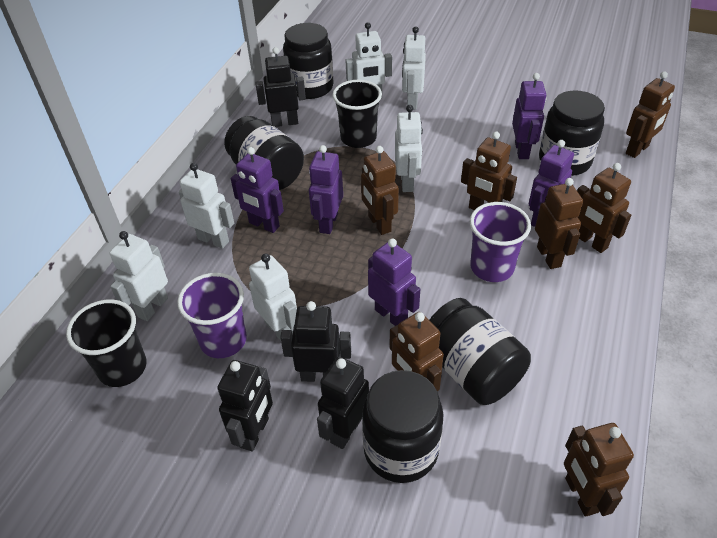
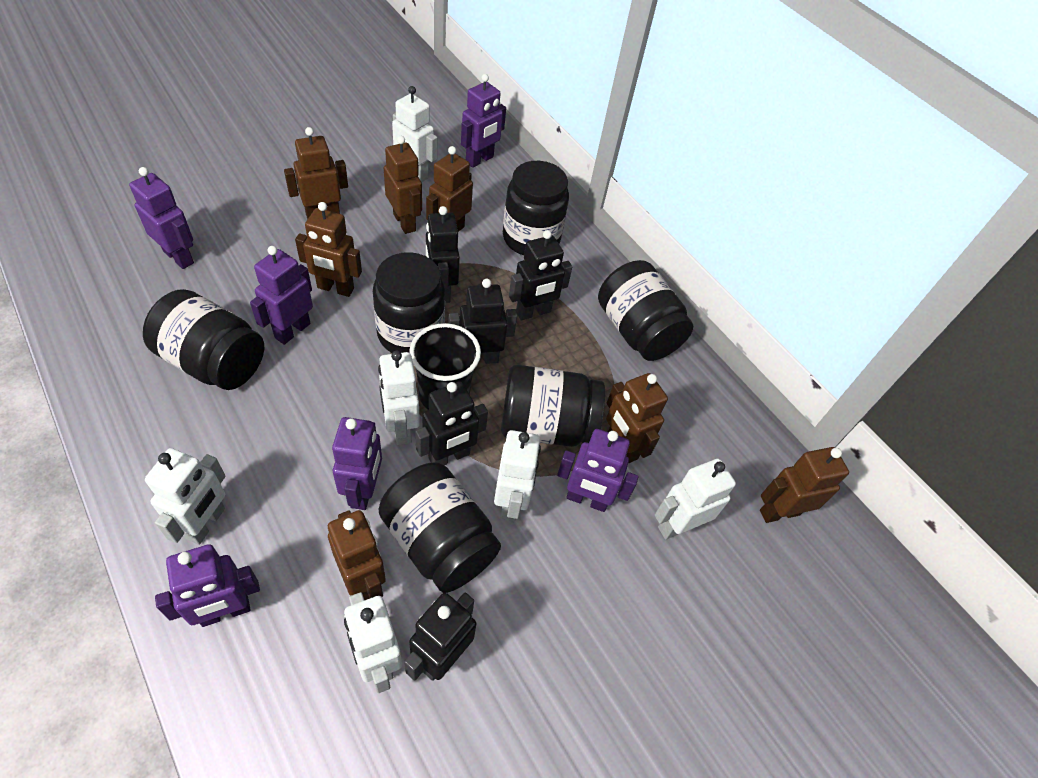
black cup: [66,300,147,387] [333,80,382,148] = 2 -> [409,323,481,410] = 1
black jar: [224,116,304,190] [283,23,334,99] [362,370,444,483] [429,298,531,405] [539,90,605,176] = 5 -> [143,289,264,390] [373,252,445,353] [378,462,501,593] [501,365,605,447] [503,161,569,255] [598,260,693,361] = 6
black robot: [217,360,273,452] [255,47,306,127] [280,301,351,382] [317,357,369,449] = 4 -> [404,592,477,681] [415,382,488,465] [426,206,460,303] [448,279,517,364] [509,230,572,321] = 5
purple cup: [177,273,247,358] [470,202,531,282] = 2 -> none = 0
purple robot: [231,147,284,233] [309,145,343,234] [368,239,420,326] [512,73,546,159] [529,140,574,227] = 5 -> [129,167,194,269] [155,544,260,627] [250,246,313,345] [332,417,382,510] [461,74,506,168] [557,429,638,512] = 6

